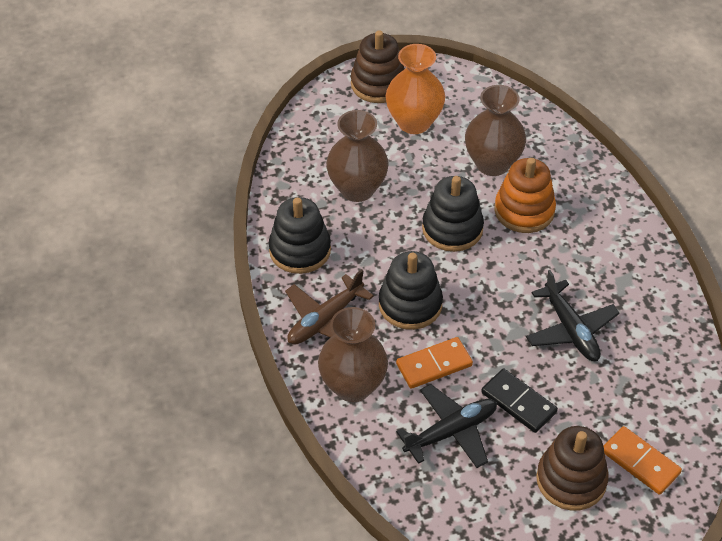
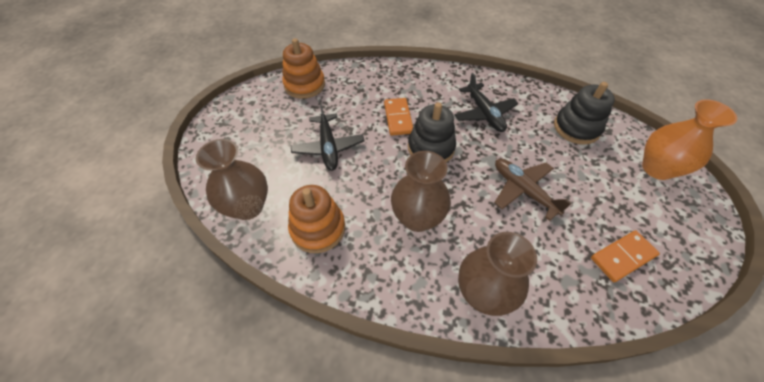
black domino: [481,368,558,433] = 1 -> none = 0
black stacking toy: [269,197,331,274] [379,251,443,330] [422,176,484,252] = 3 -> [408,102,456,162] [554,82,615,145] = 2
brown stacking toy: [351,30,405,103] [536,426,609,511] = 2 -> none = 0
orange stacking toy: [495,158,556,233] = 1 -> [282,38,325,99] [288,185,345,253] = 2

